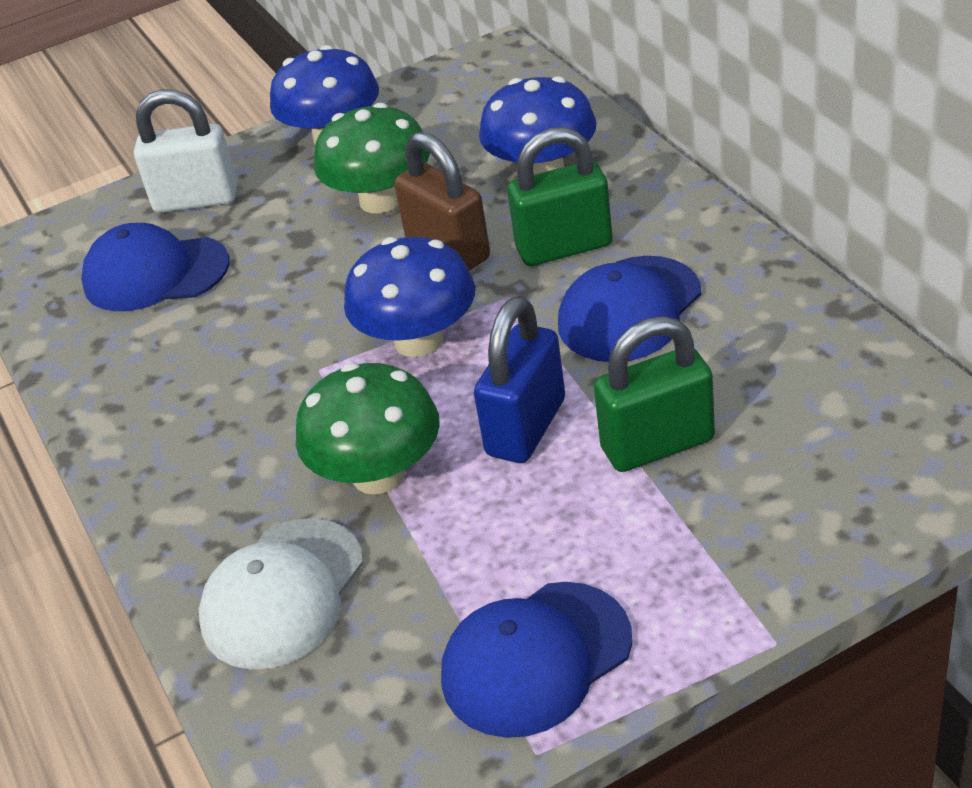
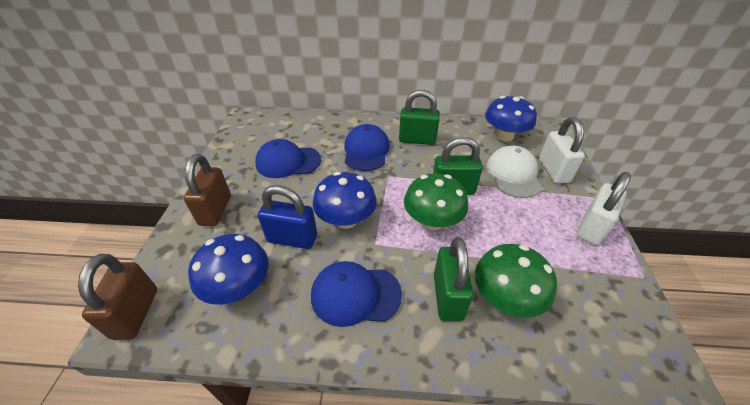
brown padlock: [394,132,490,271] = 1 -> [78,254,157,340] [184,154,231,226] = 2
green padlock: [507,127,612,266] [594,316,715,472] = 2 -> [399,90,440,145] [433,137,483,195] [434,237,474,321] = 3
white padlock: [134,89,237,213] = 1 -> [539,117,585,183] [576,172,631,245] = 2

